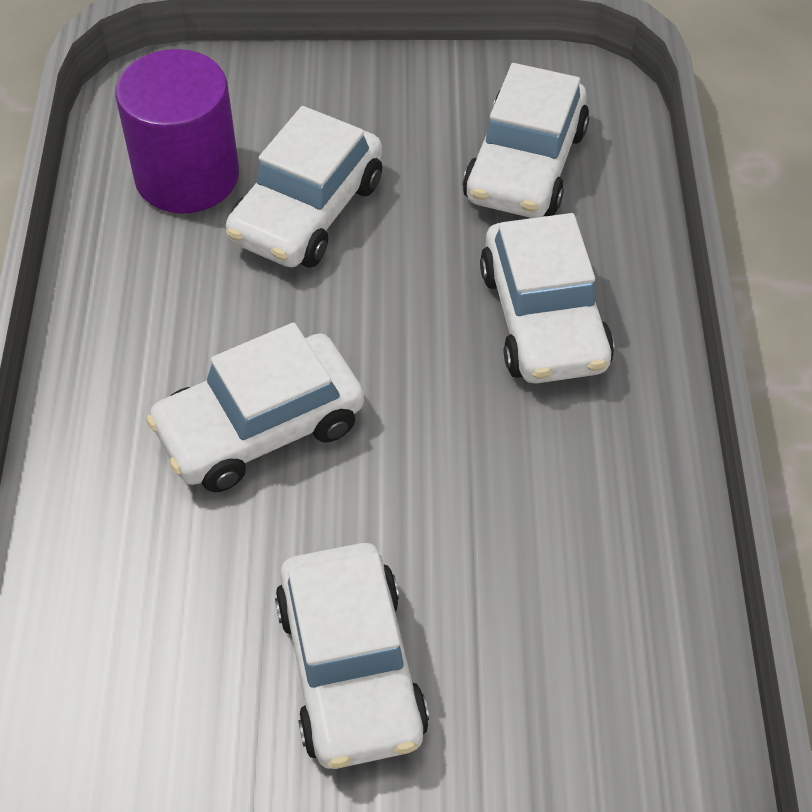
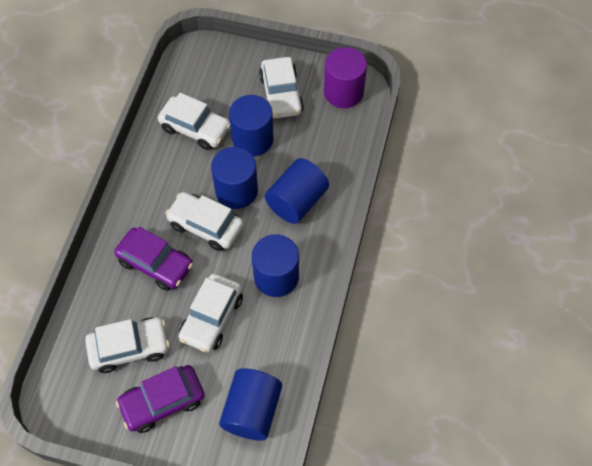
blue cylinder: none = 0 -> [211,147,258,209] [219,368,282,441] [229,95,274,156] [252,234,299,297] [265,158,329,224] = 5
purple car: none = 0 -> [114,227,193,291] [116,365,205,433] = 2

